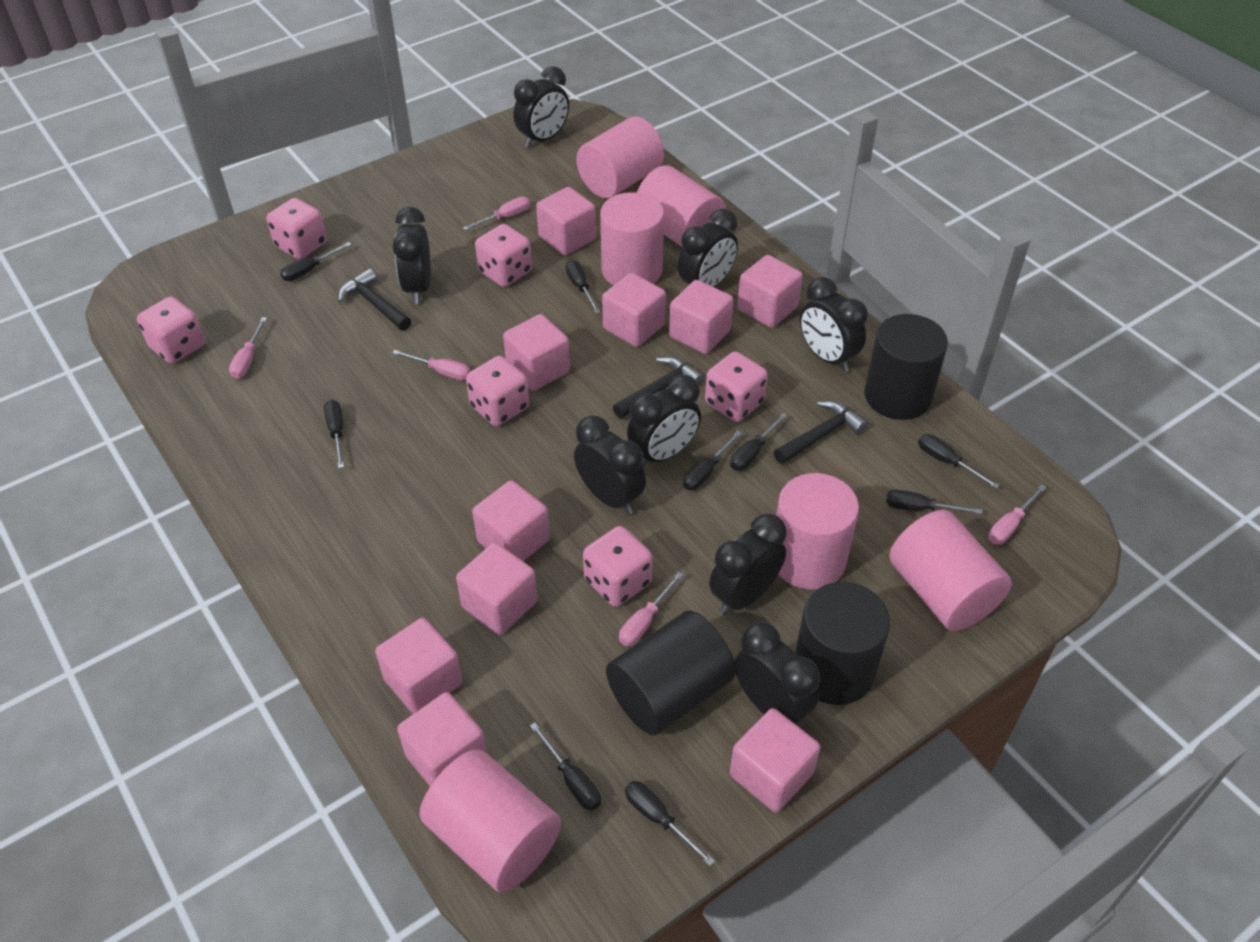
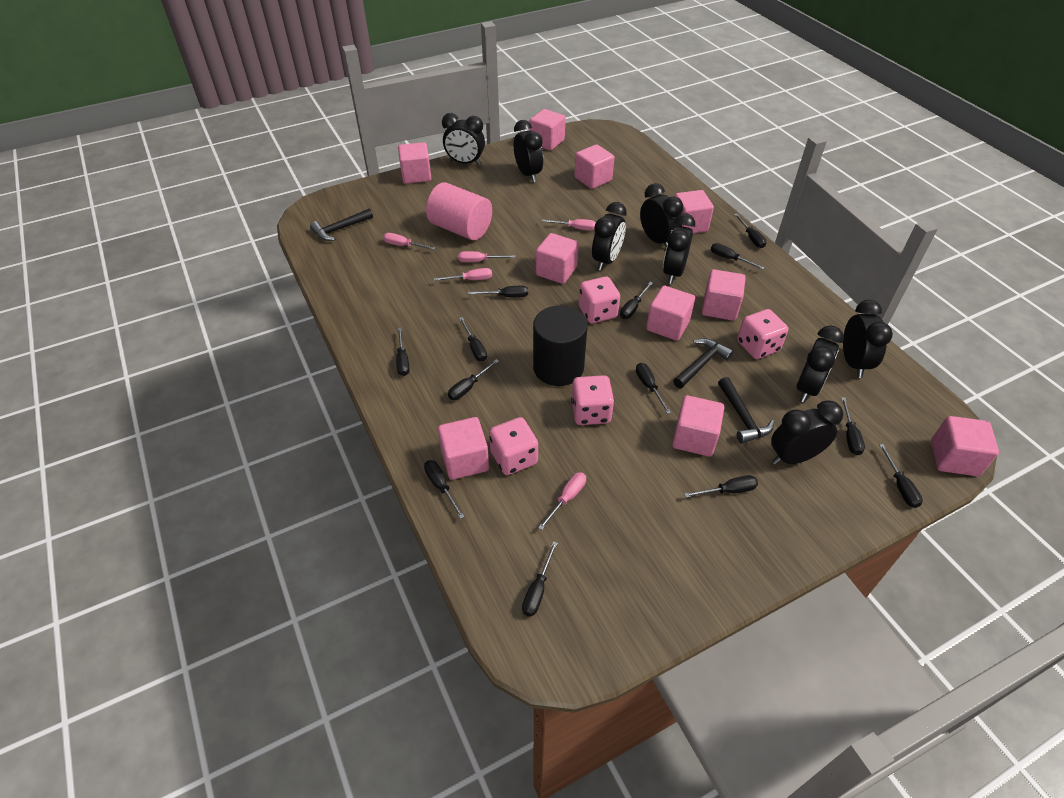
black cylinder: [606,611,736,736] [795,582,890,705] [864,314,948,420] = 3 -> [533,306,587,386] = 1
black screwdriver: [280,242,351,281] [324,400,344,468] [530,722,601,811] [566,260,600,314] [625,781,715,866] [683,431,742,490] [730,413,787,471] [886,490,983,514] [918,434,999,489] = 9 -> [396,328,410,376] [424,460,465,519] [448,359,499,400] [459,317,487,361] [468,286,528,298] [522,541,557,617] [620,282,653,319] [636,363,671,414] [684,475,758,498] [711,243,764,270] [734,214,767,248] [841,397,865,455] [879,444,923,508] = 13
pink cylinder: [420,749,561,893] [576,117,664,198] [600,192,664,285] [637,165,726,247] [776,473,859,589] [889,510,1012,631] = 6 -> [426,182,492,240] = 1
pink dice: [137,296,205,364] [267,198,327,259] [466,356,529,426] [475,224,532,287] [583,526,652,607] [705,351,768,422] = 6 -> [489,417,538,475] [571,375,614,425] [579,276,620,323] [737,309,788,359] = 4

